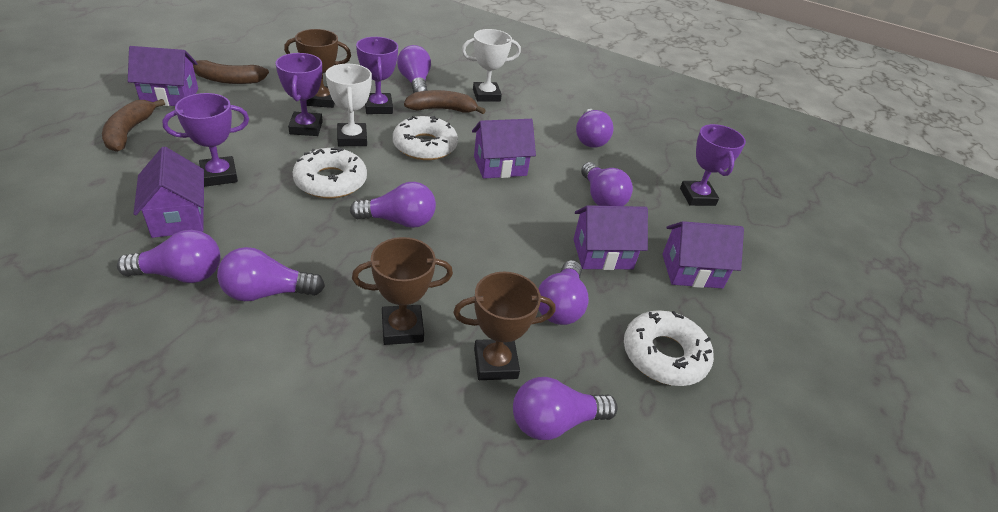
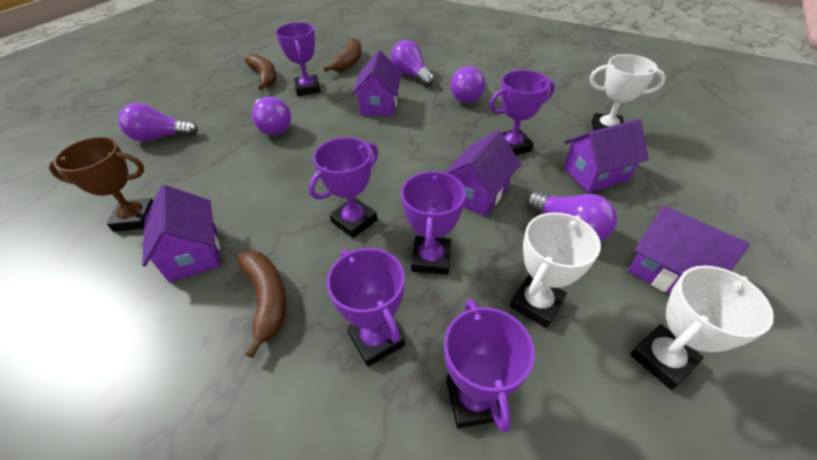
brown trophy: [284,29,351,108] [352,237,453,345] [453,272,555,380] = 3 -> [49,137,153,232] = 1
purple light bulb: [117,230,220,283] [217,247,325,301] [350,182,436,228] [397,45,431,93] [513,377,618,440] [538,260,589,325] [576,109,614,148] [581,162,633,206] = 8 -> [118,103,198,142] [252,97,291,135] [391,40,434,87] [451,66,485,103] [527,191,617,242] = 5
purple trophy: [162,93,249,187] [275,53,323,136] [356,37,398,114] [680,124,746,206] = 4 -> [276,22,321,96] [309,137,378,238] [327,248,405,367] [401,170,466,275] [444,299,535,432] [489,70,555,155] = 6
white donut: [292,147,367,199] [393,116,458,160] [624,310,714,386] = 3 -> none = 0
white trophy: [325,64,372,146] [462,29,521,102] = 2 -> [510,212,601,328] [589,54,666,131] [630,265,774,390] = 3

